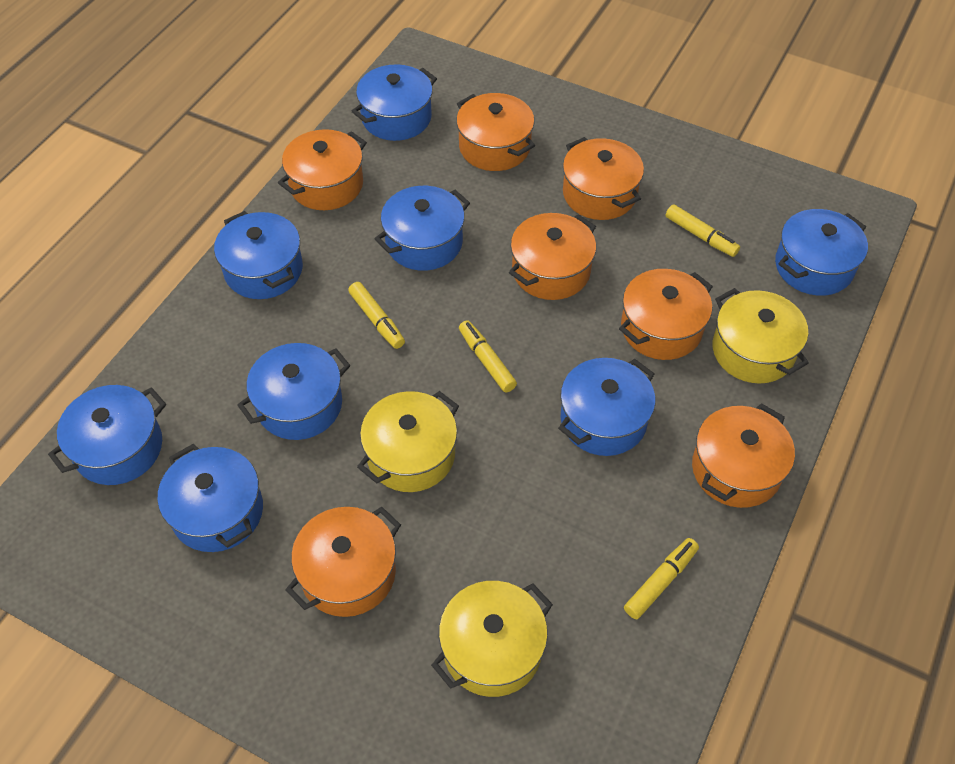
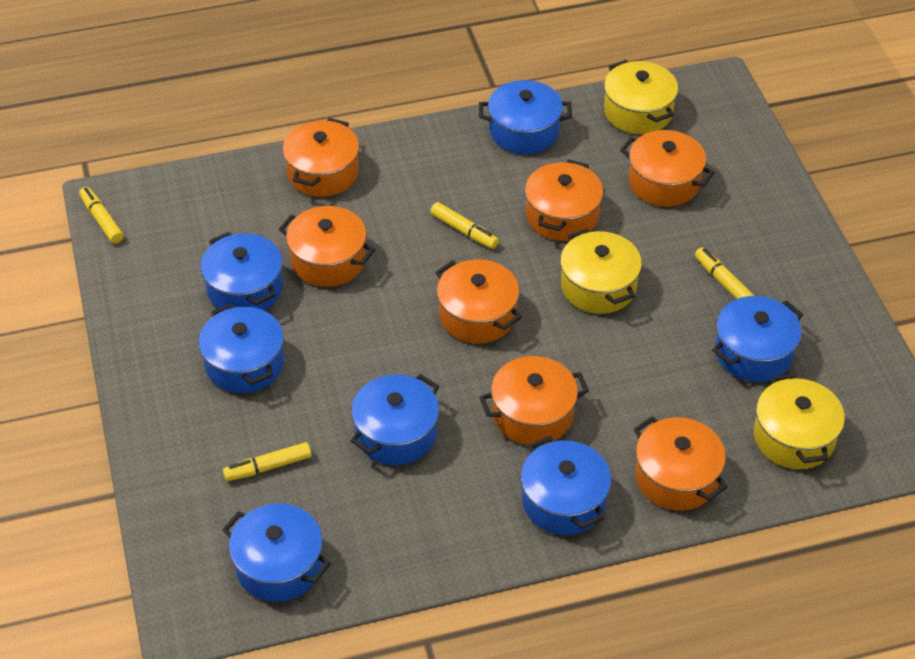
blue pot: [48,385,166,485] [158,444,263,552] [214,211,303,299] [237,343,350,440] [351,64,437,141] [375,186,470,271] [558,358,655,456] [775,209,868,296] = 8 -> [198,303,284,393] [201,232,283,311] [222,503,331,602] [351,374,439,465] [479,80,572,154] [521,436,611,535] [712,296,803,382] = 7

